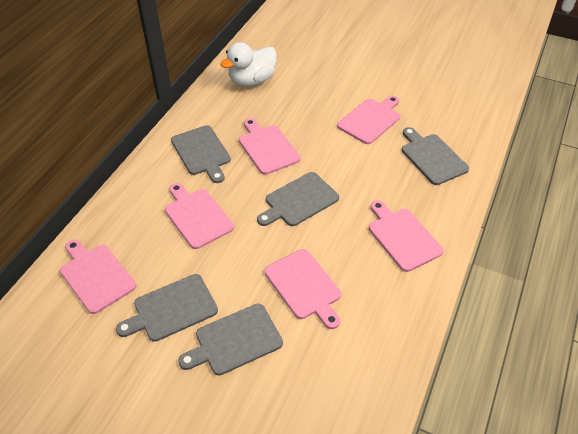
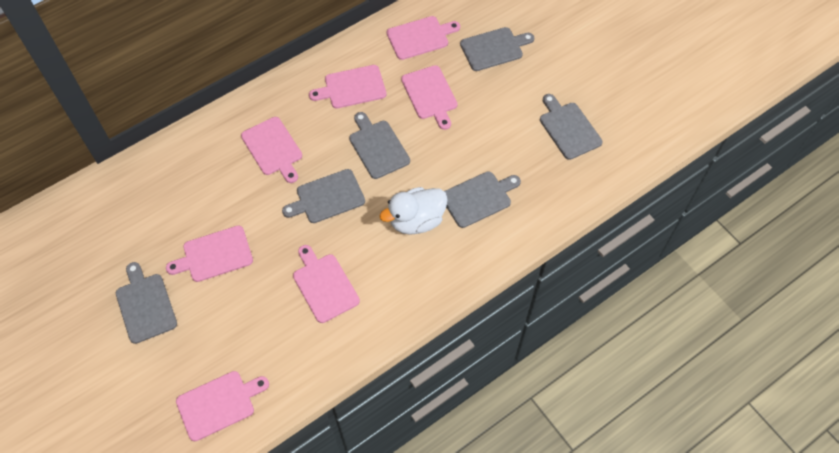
grey cutting board: [116,274,218,342] [171,125,231,183] [178,304,283,376] [257,172,339,226] [402,127,469,185] = 5 -> [116,262,177,344] [282,169,365,223] [349,112,410,179] [444,171,521,228] [460,27,534,71] [540,94,603,160] = 6
pink cutting board: [60,239,136,314] [165,183,234,249] [239,118,301,175] [264,249,341,329] [337,96,400,144] [369,200,444,272] = 6 -> [166,225,253,282] [176,371,269,441] [241,117,302,183] [293,245,360,323] [309,65,386,108] [387,16,460,60] [401,65,458,130] = 7

